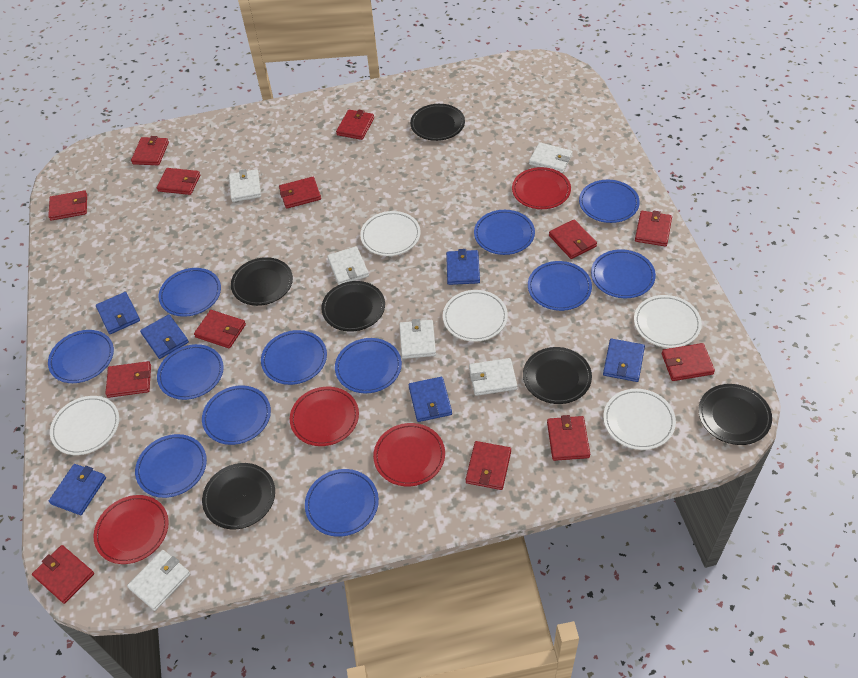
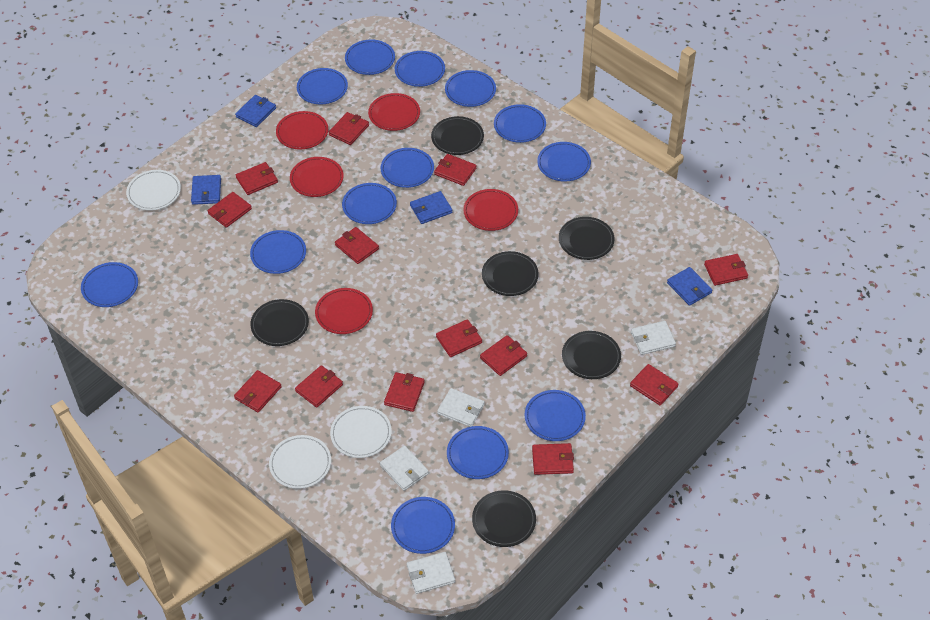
blue plate: [48,330,114,383] [135,434,207,498] [157,344,224,400] [159,268,221,317] [202,385,271,445] [261,330,327,385] [305,469,379,537] [335,338,402,393] [474,210,535,255] [528,261,592,311] [579,180,640,223] [591,249,656,298] = 12 -> [81,262,138,307] [250,230,306,274] [297,68,348,104] [342,183,397,224] [345,39,395,75] [380,148,434,188] [391,497,455,554] [395,51,445,87] [445,70,496,107] [447,426,509,479] [494,104,546,143] [525,390,586,441] [537,142,591,182] = 13
blue wallet: [49,464,106,515] [96,292,140,334] [140,314,189,359] [409,377,452,422] [446,249,480,285] [603,339,645,382] = 6 -> [191,175,221,205] [235,95,276,127] [410,191,452,224] [667,267,712,306] = 4
red plate: [94,495,169,564] [290,387,359,446] [373,423,445,486] [512,167,571,209] = 4 -> [276,111,328,149] [290,157,344,197] [315,288,373,334] [368,93,420,131] [463,189,518,231] = 5
white plate: [50,396,119,455] [360,211,421,256] [443,290,508,342] [603,389,676,450] [634,295,702,348] = 5 -> [126,170,181,211] [269,435,331,489] [330,406,392,458] = 3
white wallet: [127,550,190,611] [229,169,261,202] [327,246,369,285] [399,319,436,359] [469,358,518,396] [529,142,573,173] = 6 -> [380,446,429,491] [407,552,455,594] [437,388,485,427] [631,321,676,355] = 4

